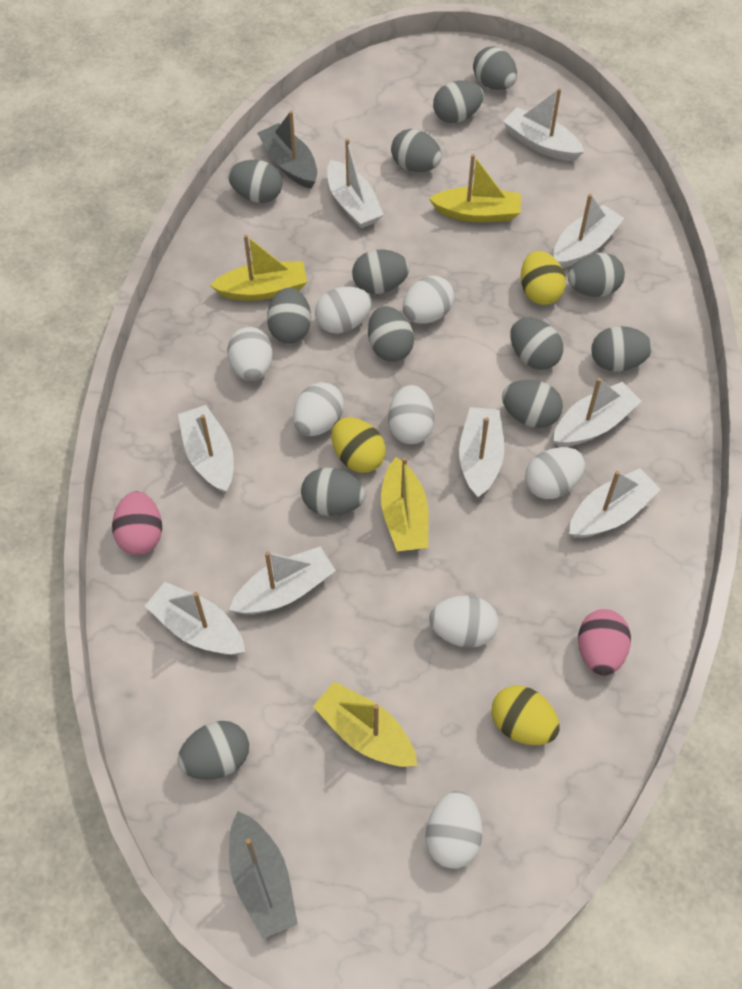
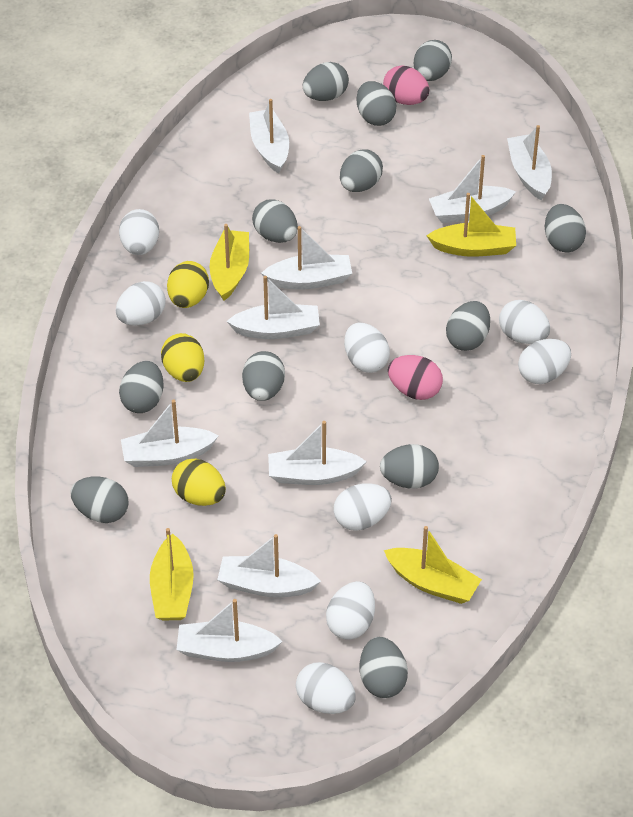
grey boat: [229,811,298,939] [257,111,317,189] = 2 -> none = 0
grey egg: [177,721,249,780] [228,160,282,203] [267,288,311,344] [301,468,365,516] [352,250,410,294] [368,306,414,362] [391,129,442,172] [433,80,484,123] [473,47,517,90] [502,380,563,428] [510,318,563,370] [568,253,625,297] [591,326,653,372] = 13 -> [70,476,129,523] [119,361,164,413] [242,351,285,401] [252,199,298,243] [303,62,349,101] [340,150,383,192] [357,81,397,126] [360,637,408,698] [380,444,439,489] [414,40,452,81] [446,301,490,351] [545,204,586,253] = 12

